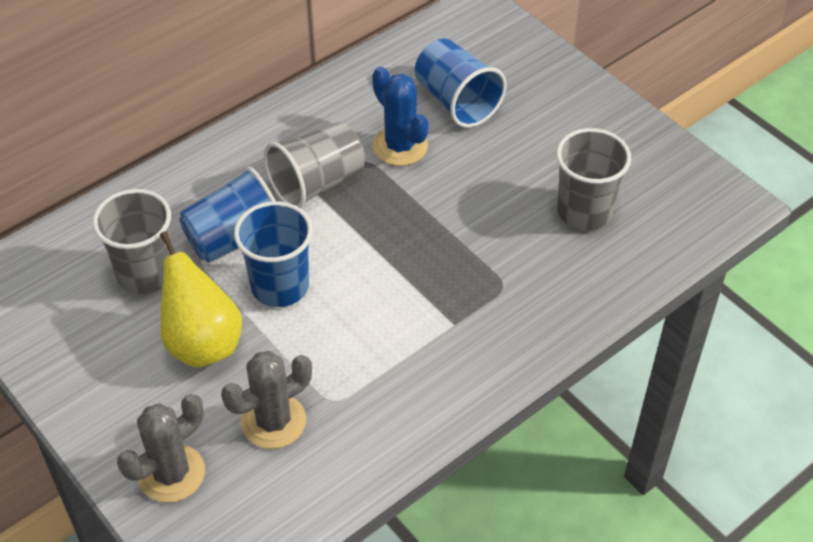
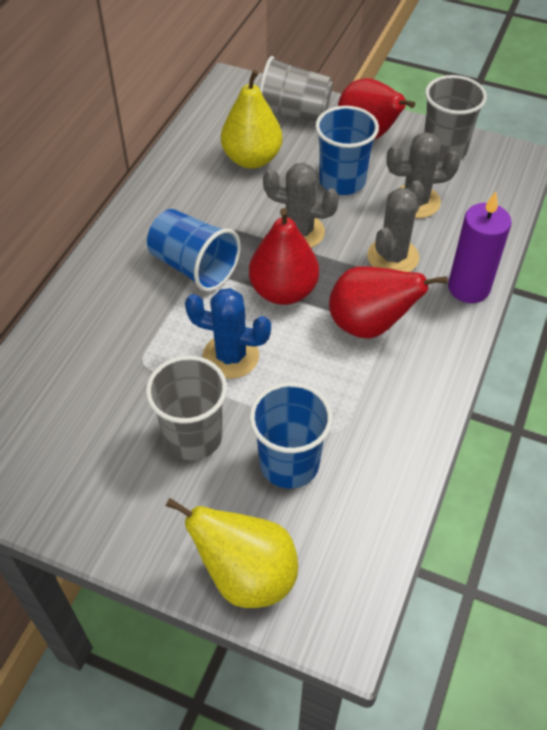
grey cactus: [117,394,205,503] [221,351,312,449] = 2 -> [263,163,339,248] [367,180,424,272] [387,132,461,218] = 3
purple candle: none = 0 -> [448,192,512,303] = 1
red pear: none = 0 -> [249,208,319,305] [329,266,447,339] [338,78,415,139] = 3
yellow pear: [160,231,242,368] = 1 -> [166,498,298,608] [221,70,282,169] = 2

